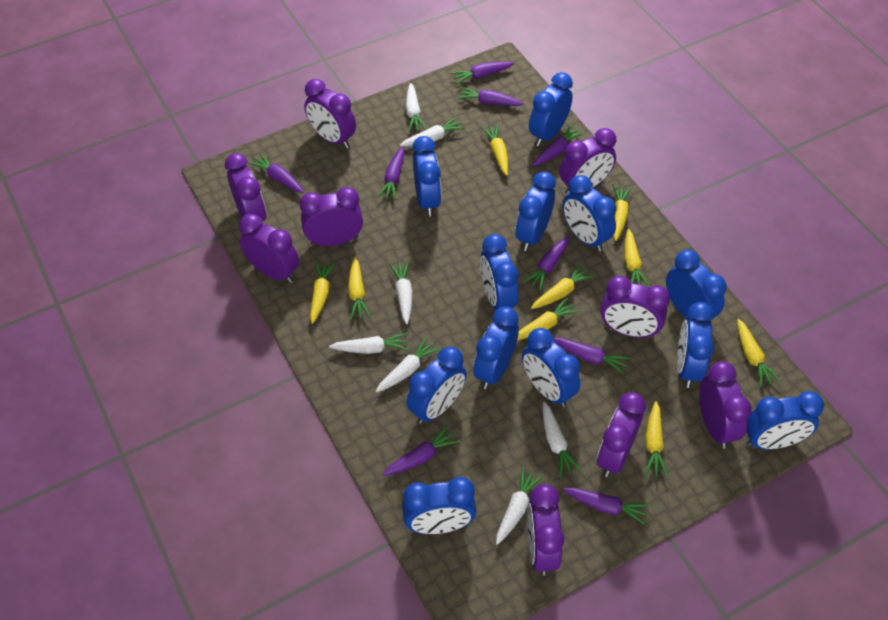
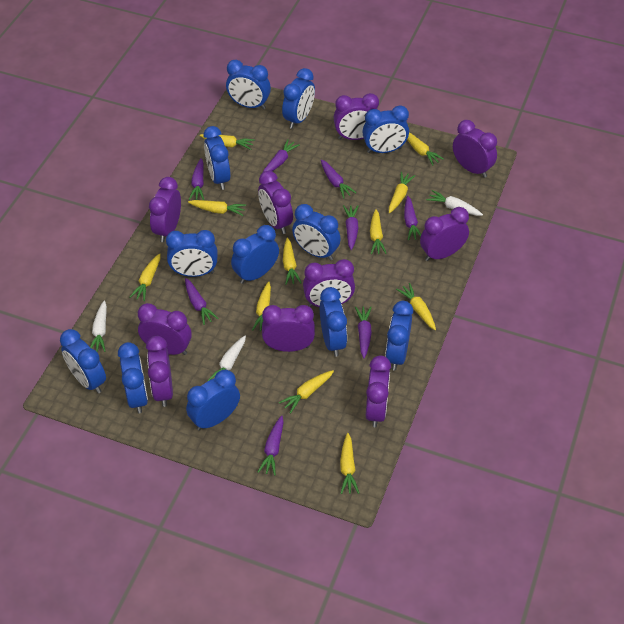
purple carrot: [248,153,304,193] [377,147,404,200] [382,425,460,476] [450,62,514,85] [457,87,524,106] [523,236,570,291] [532,124,585,166] [553,338,630,374] [563,487,650,525] = 9 -> [185,278,219,325] [189,158,204,200] [258,415,284,475] [263,139,300,172] [321,159,356,199] [343,205,358,250] [355,307,372,358] [404,196,421,241] = 8
purple clock: [225,153,266,221] [239,214,299,283] [300,187,363,246] [304,79,356,148] [527,484,564,576] [559,128,616,194] [597,392,646,477] [600,276,670,338] [699,361,751,449] = 9 -> [138,303,192,355] [146,336,173,407] [149,177,181,242] [258,171,293,234] [262,305,315,352] [303,259,355,307] [334,93,379,140] [366,355,391,427] [420,207,469,261] [453,120,497,178] = 10
white carrot: [329,333,409,354] [375,337,441,393] [389,261,413,325] [400,117,465,146] [406,83,426,132] [496,467,543,545] [543,402,582,477] = 7 -> [90,301,107,352] [207,336,246,381] [426,190,483,216] = 3
yellow carrot: [310,261,336,324] [348,257,371,320] [481,124,508,176] [517,298,579,340] [531,264,595,309] [613,184,632,241] [624,229,650,288] [645,401,668,477] [737,319,780,387] = 9 -> [130,253,161,301] [188,200,246,216] [200,134,255,150] [252,281,271,331] [279,370,334,413] [283,237,302,285] [340,433,359,494] [370,209,387,254] [389,172,415,213] [396,283,436,330] [407,132,444,165] = 11

